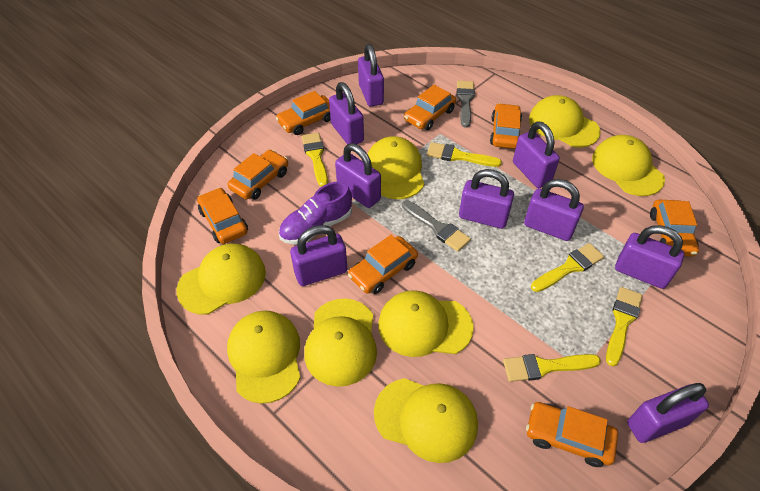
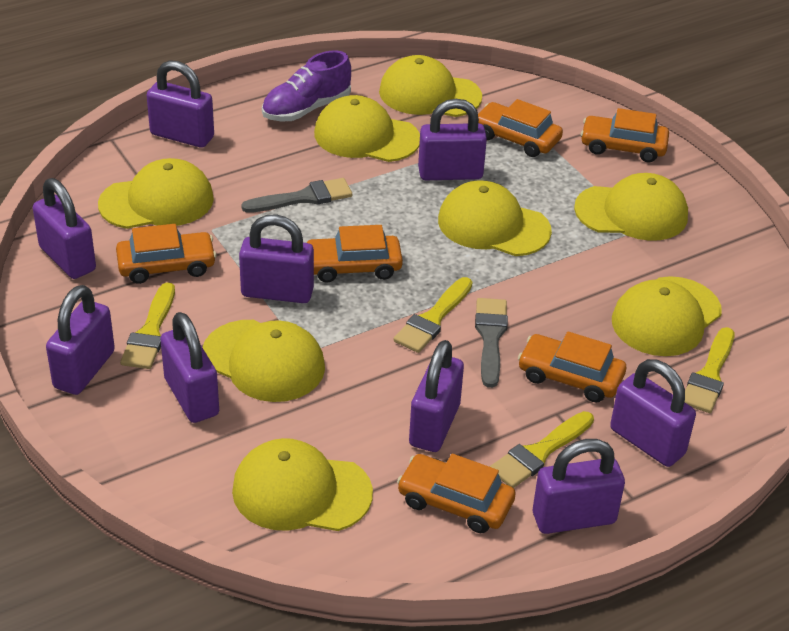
orange car: [197,188,248,244] [228,150,288,200] [276,91,331,135] [348,235,418,294] [404,85,456,130] [490,103,522,149] [526,402,618,467] [650,200,699,256] = 8 -> [116,224,217,284] [307,225,403,283] [397,454,516,533] [478,99,563,157] [518,331,626,402] [580,108,669,162] = 6
yellow brush: [302,133,328,187] [427,142,502,167] [503,354,601,382] [531,243,604,292] [606,287,643,367] = 5 -> [120,283,175,369] [393,277,472,353] [490,411,594,488] [685,327,734,413] = 4

